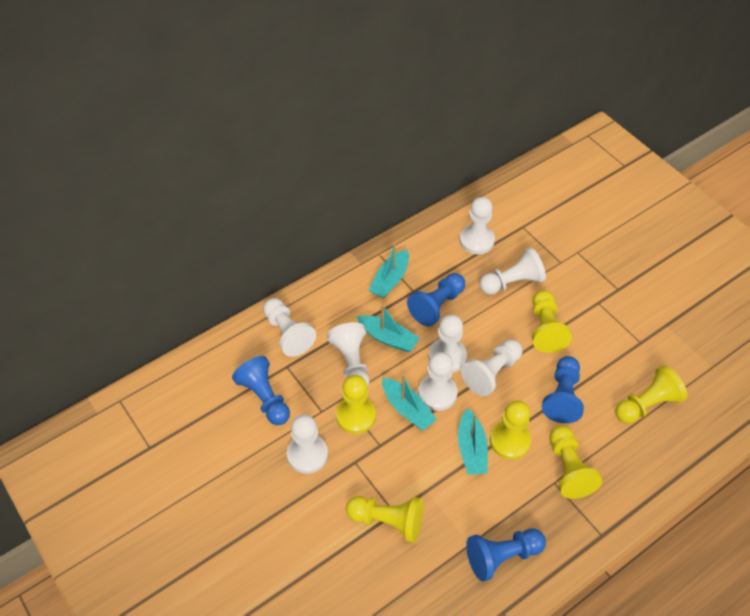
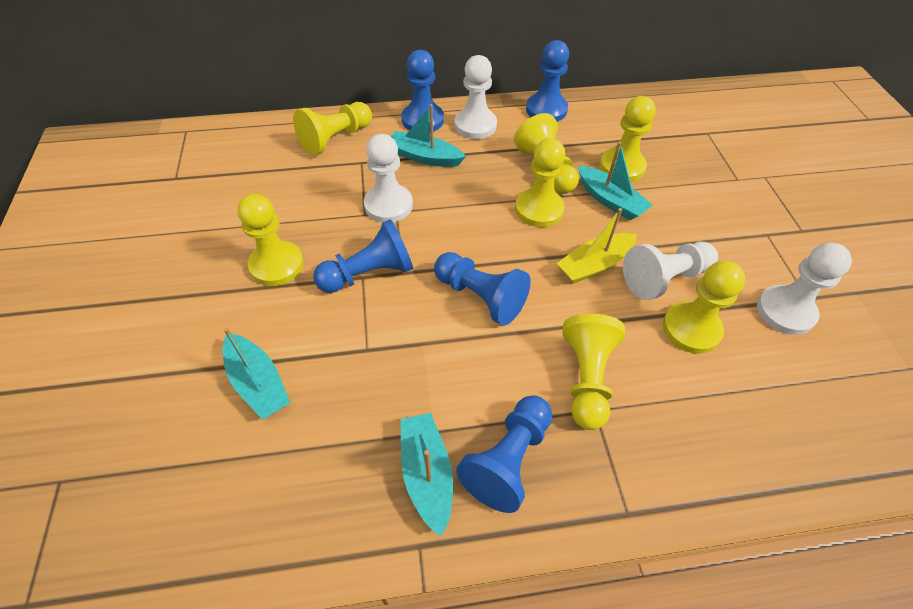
blue pawn: [232,356,290,425] [407,273,465,327] [466,529,546,582] [542,356,584,423] = 4 -> [313,219,413,293] [402,50,444,132] [434,252,531,326] [456,395,552,513] [526,40,569,122] = 5
white pawn: [263,298,316,357] [287,414,328,474] [327,322,370,388] [418,352,458,411] [428,315,467,372] [460,197,495,254] [461,339,522,396] [479,247,546,295] = 8 -> [364,134,413,222] [454,55,497,139] [623,242,718,300] [757,243,852,335] = 4
yellow boat: none = 0 -> [557,208,637,284] = 1
yellow pawn: [336,375,376,434] [346,496,423,543] [490,400,531,460] [532,290,572,353] [550,425,603,499] [615,365,687,423] = 6 -> [237,194,304,286] [293,102,372,156] [514,113,579,193] [515,138,565,227] [562,314,625,430] [600,96,656,182] [663,261,745,354] = 7

